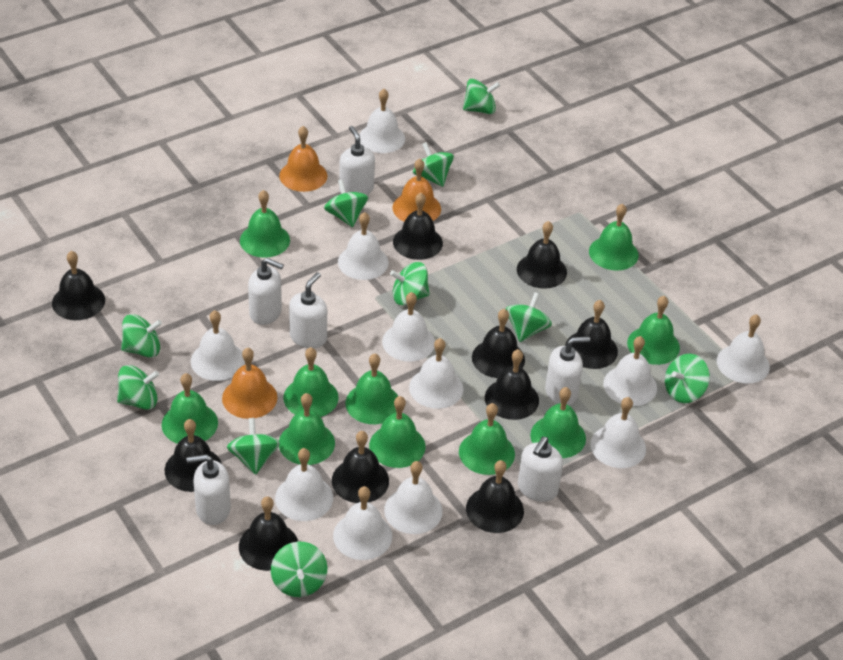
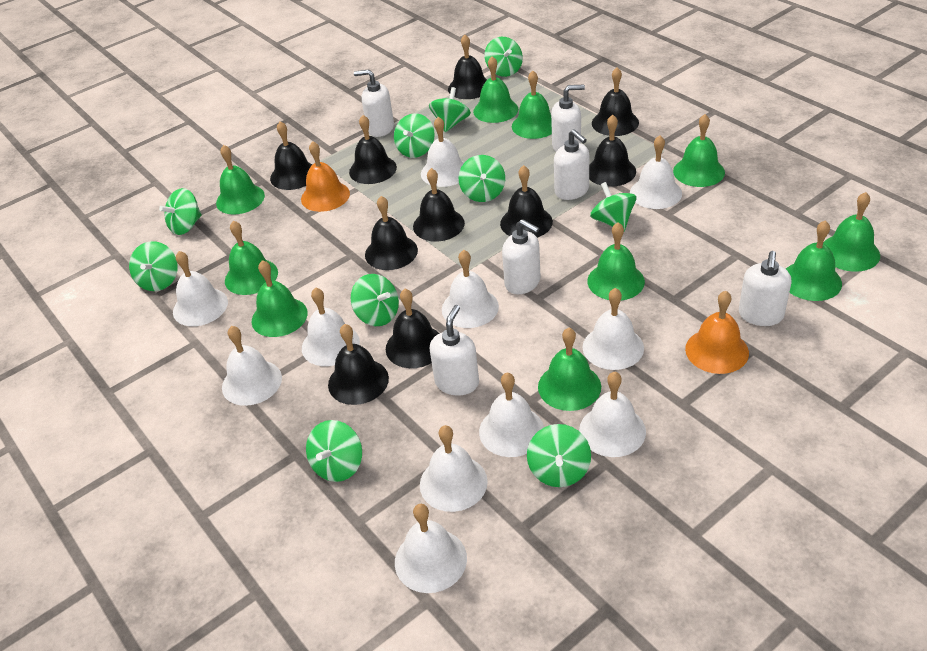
orange bell: [222,348,278,419] [279,126,327,192] [393,159,441,222] = 3 -> [301,141,350,212] [685,291,749,374] = 2

